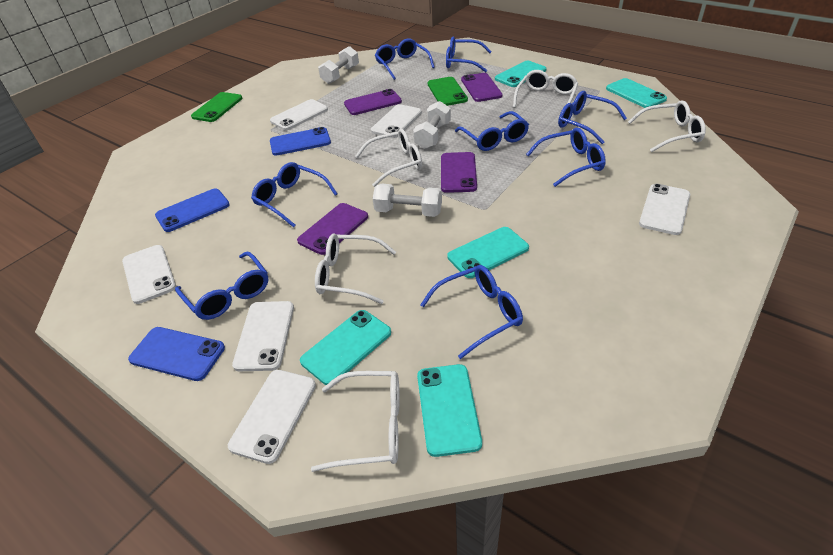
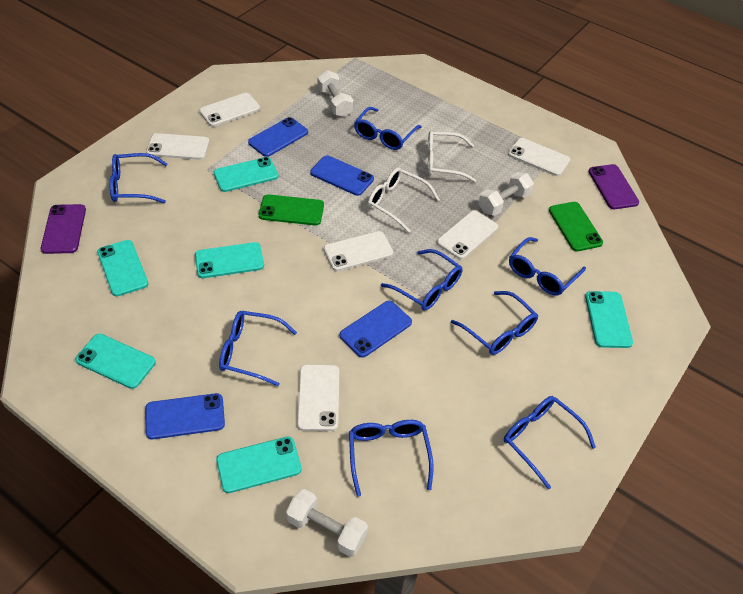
blue phone: [128,327,225,381] [155,188,230,232] [270,127,331,156] = 3 -> [145,393,225,439] [248,117,308,157] [310,155,374,196] [340,301,412,358] = 4
purple phone: [297,203,368,255] [344,89,402,115] [441,152,477,193] [461,73,502,102] = 4 -> [41,204,86,254] [588,164,639,209] = 2
turquoise phone: [300,310,391,385] [417,364,482,457] [447,227,529,278] [495,61,546,87] [606,78,667,108] = 5 -> [75,334,156,389] [97,240,148,296] [195,242,264,278] [214,157,279,192] [216,436,302,493] [585,291,633,348] = 6
white glasses: [311,371,400,472] [315,234,396,304] [356,129,422,187] [513,70,578,108] [628,100,706,152] = 5 -> [368,168,440,233] [427,131,476,182] = 2

